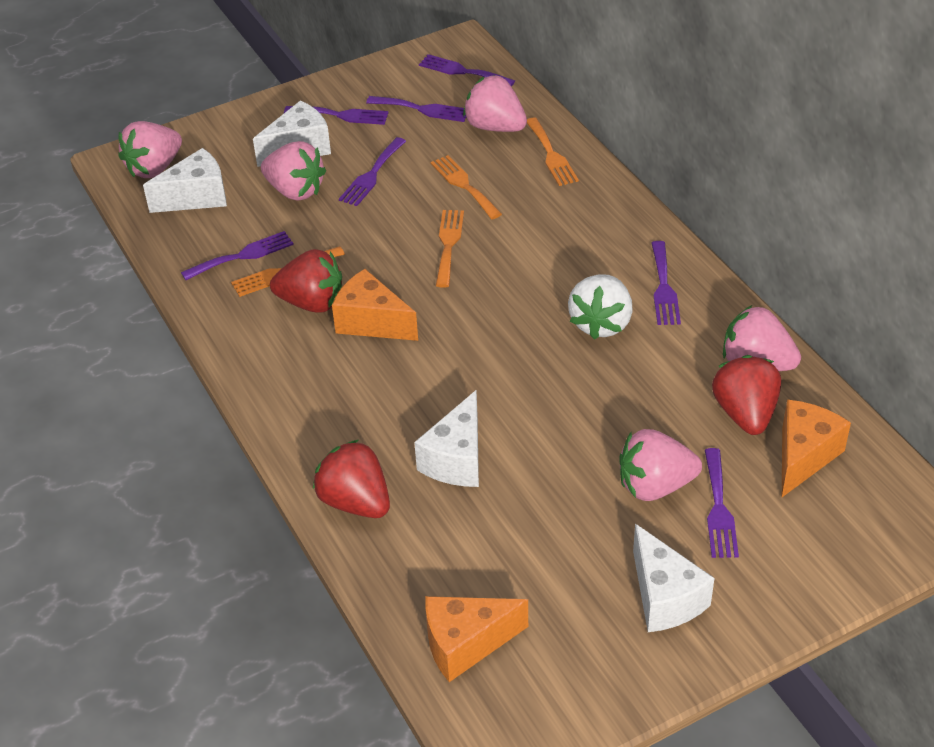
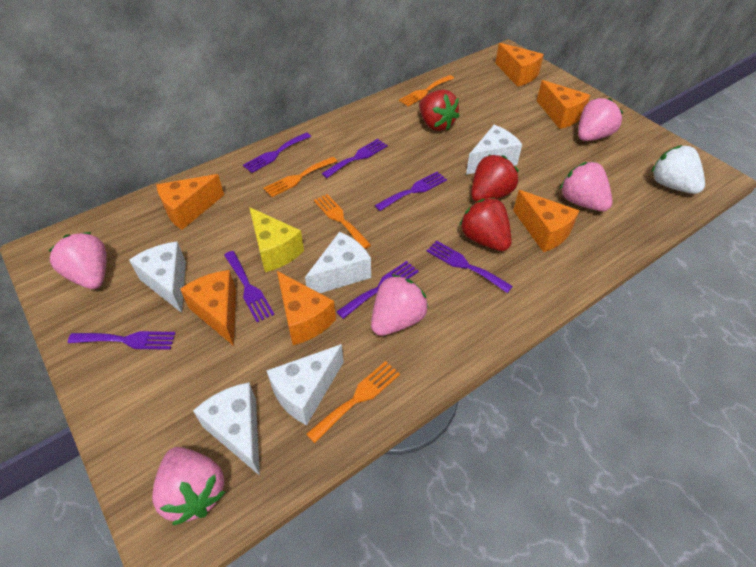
orange cheese: [332,269,418,341] [425,596,528,682] [782,400,851,497] = 3 -> [157,174,224,230] [180,270,236,346] [277,271,336,345] [495,43,544,87] [513,190,580,252] [537,80,591,129] = 6
white cheese: [143,148,227,213] [253,100,331,167] [414,390,479,487] [633,524,715,632] = 4 -> [129,242,186,313] [193,382,260,476] [266,344,344,425] [305,232,371,293] [466,125,522,175] = 5
yellow cheese: none = 0 -> [249,207,304,272] = 1

